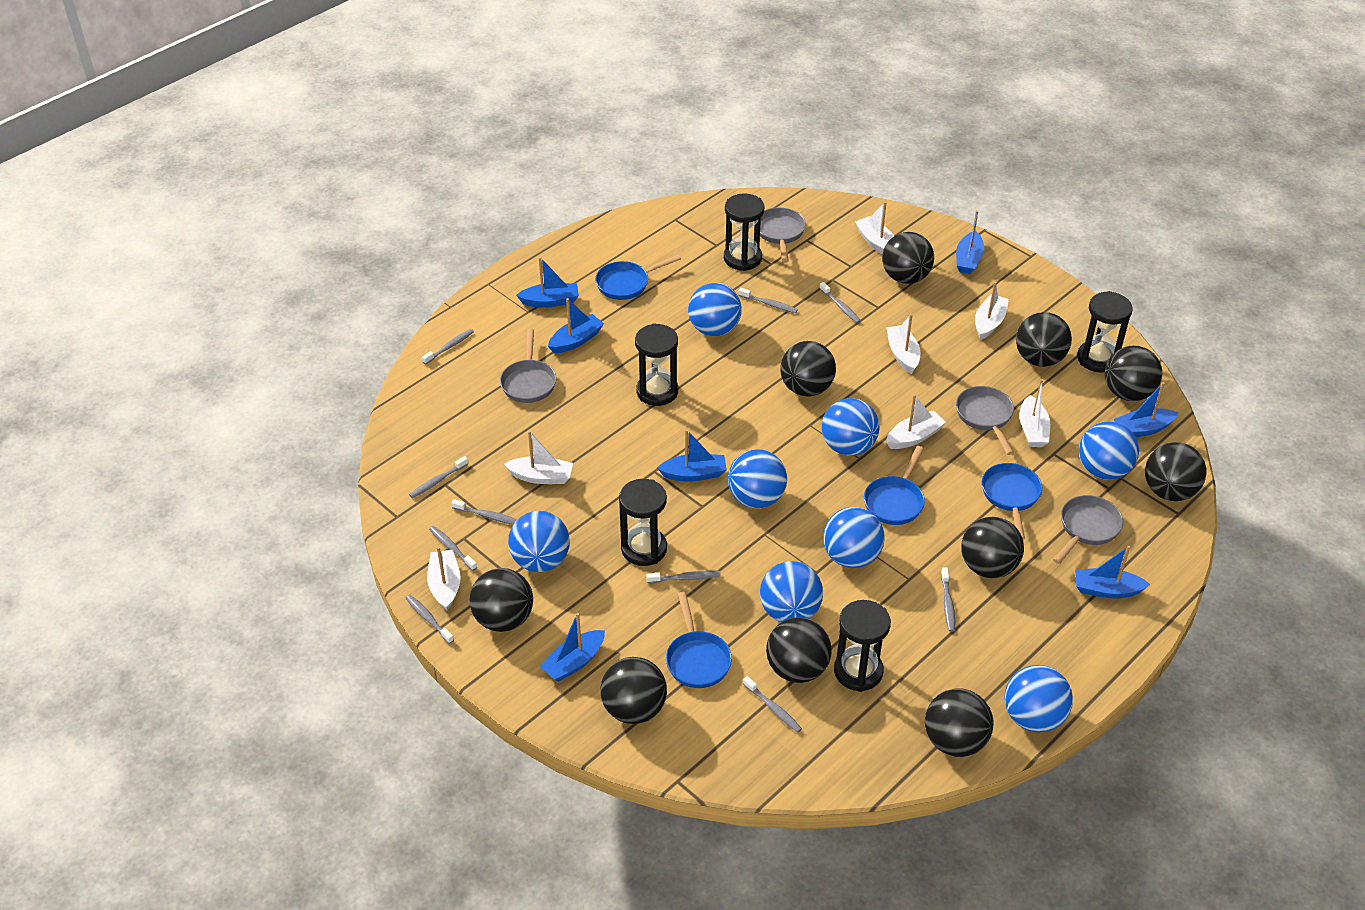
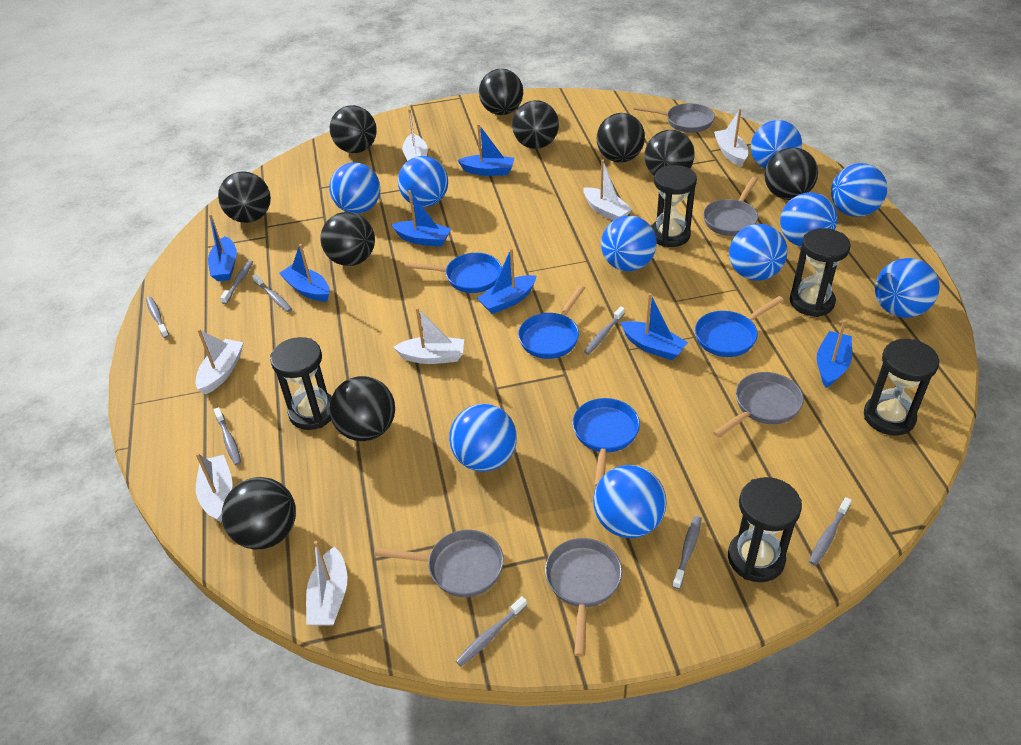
blue ball: [508,511,570,572] [688,283,742,336] [728,449,787,508] [760,561,823,623] [822,398,879,456] [823,507,885,568] [1004,665,1073,732] [1079,421,1139,480] = 8 -> [329,162,380,214] [398,156,448,207] [449,404,517,472] [593,465,667,538] [601,216,657,271] [729,224,788,281] [751,120,802,169] [780,192,837,247] [831,163,887,217] [875,258,940,318] = 10
grey pan: [500,329,557,403] [760,208,806,263] [956,386,1014,455] [1053,495,1123,564] = 4 -> [374,530,504,597] [545,538,622,657] [633,103,715,133] [703,177,758,236] [713,372,804,438] = 5
grey toothbrush: [406,595,454,644] [409,456,468,498] [422,329,474,364] [429,526,477,571] [452,499,517,524] [646,571,720,583] [739,288,798,313] [743,676,802,733] [819,282,861,323] [941,568,955,632] = 10 -> [146,297,169,338] [214,407,241,465] [220,260,253,304] [252,274,292,312] [456,596,527,667] [584,306,625,355] [672,516,702,589] [809,497,852,566] = 8

